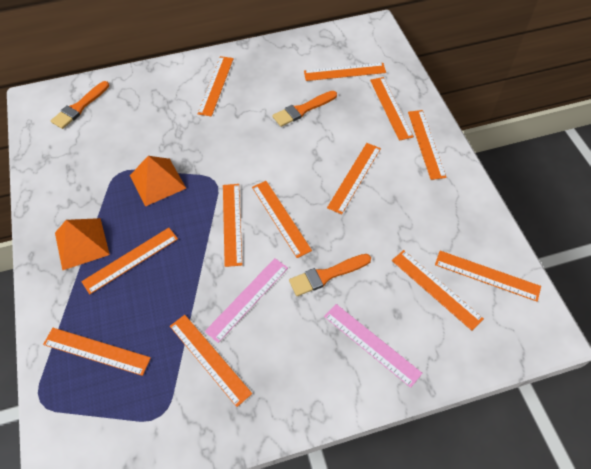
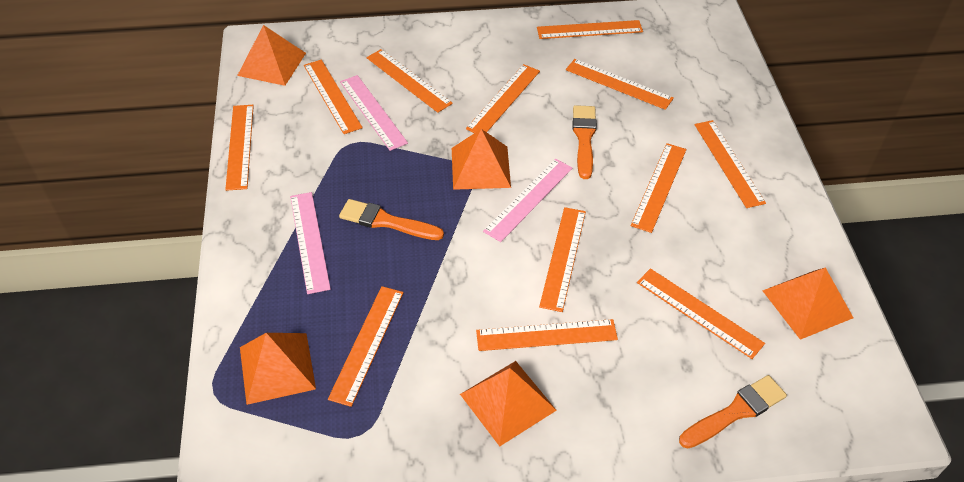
orange pyramid: [55,218,110,271] [130,156,187,207] = 2 -> [237,25,306,86] [240,333,316,405] [452,129,511,190] [460,361,557,446] [762,267,853,340] = 5
pink ruler: [205,258,288,343] [324,304,422,388] = 2 -> [290,192,331,294] [340,75,408,151] [483,159,573,242] = 3

